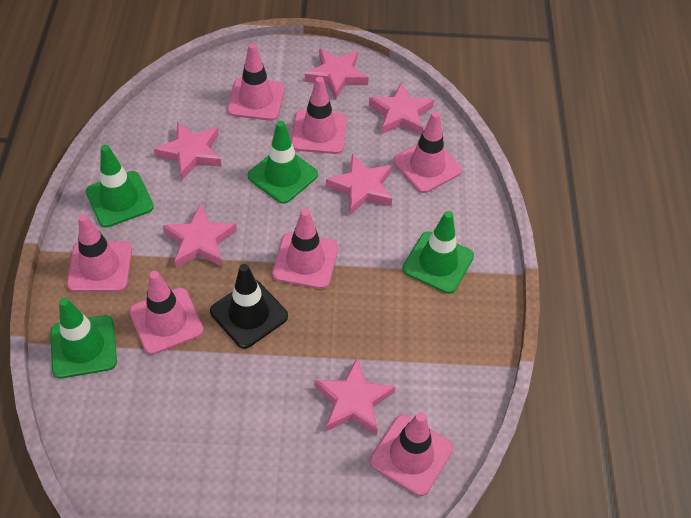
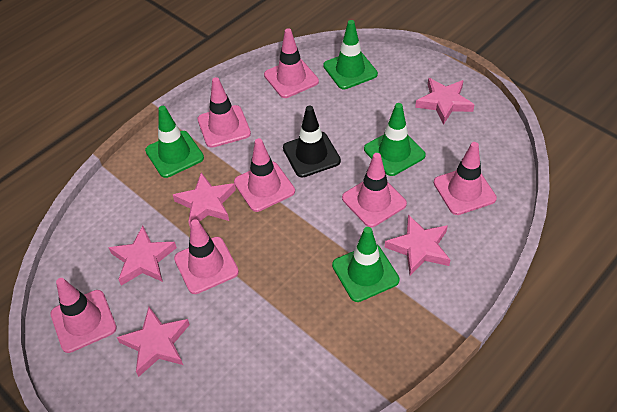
pink star: [154,122,222,180] [163,204,237,268] [305,48,369,100] [315,358,395,435] [326,154,392,215] [369,82,434,135] = 6 -> [108,226,177,286] [117,307,190,377] [173,173,236,228] [385,215,450,276] [415,78,474,125] = 5

